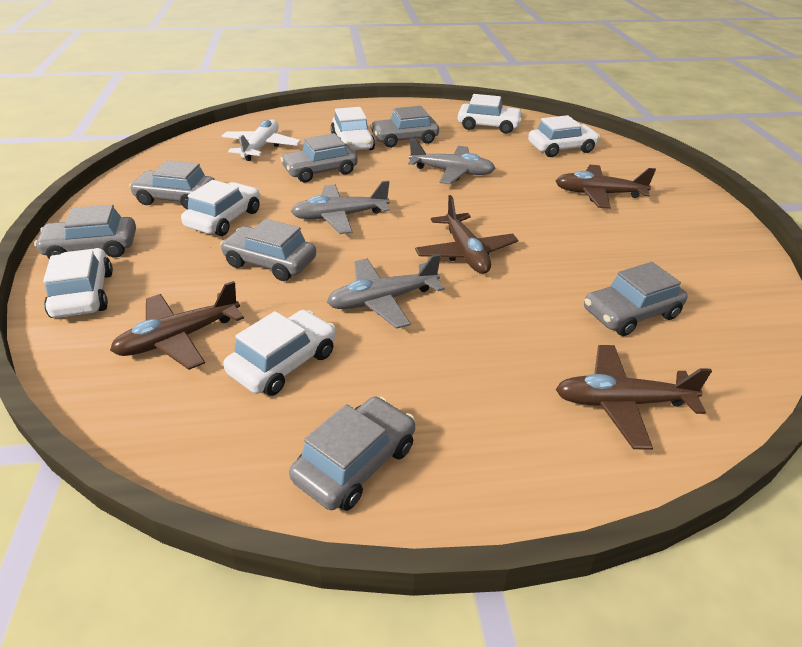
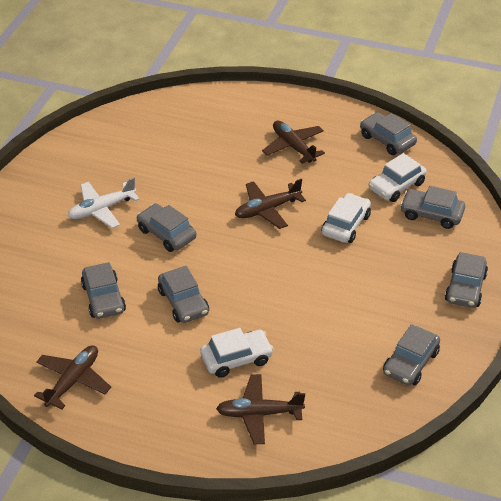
grey plane: [291,181,390,234] [327,254,445,329] [408,138,496,185] = 3 -> none = 0
white car: [43,248,113,318] [181,180,260,236] [223,310,336,396] [331,107,375,150] [458,94,523,134] [528,115,600,157] = 6 -> [200,328,274,378] [322,193,371,243] [369,153,427,202] = 3

